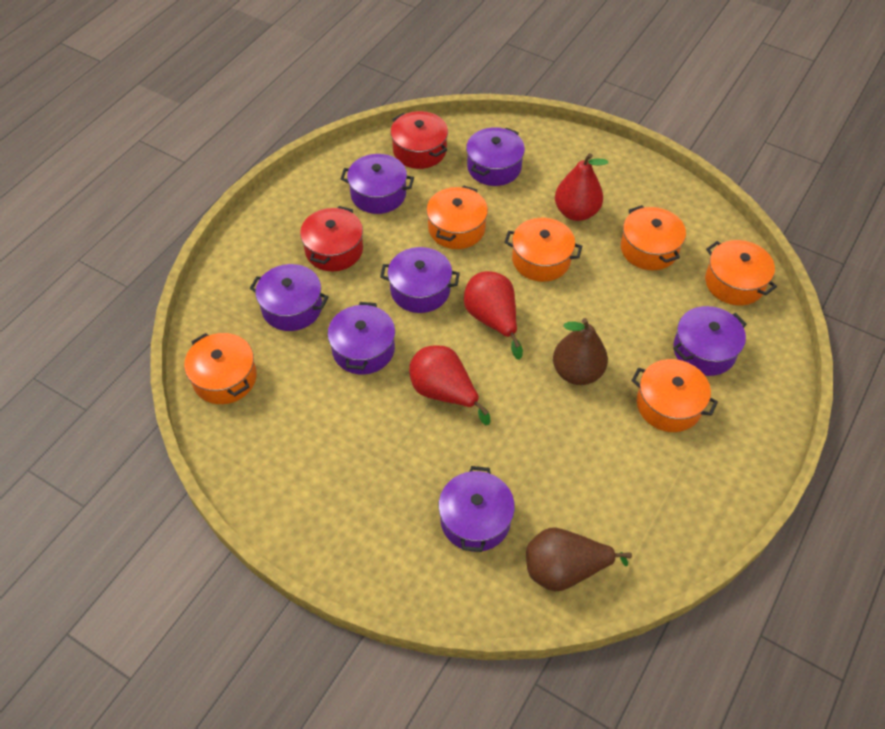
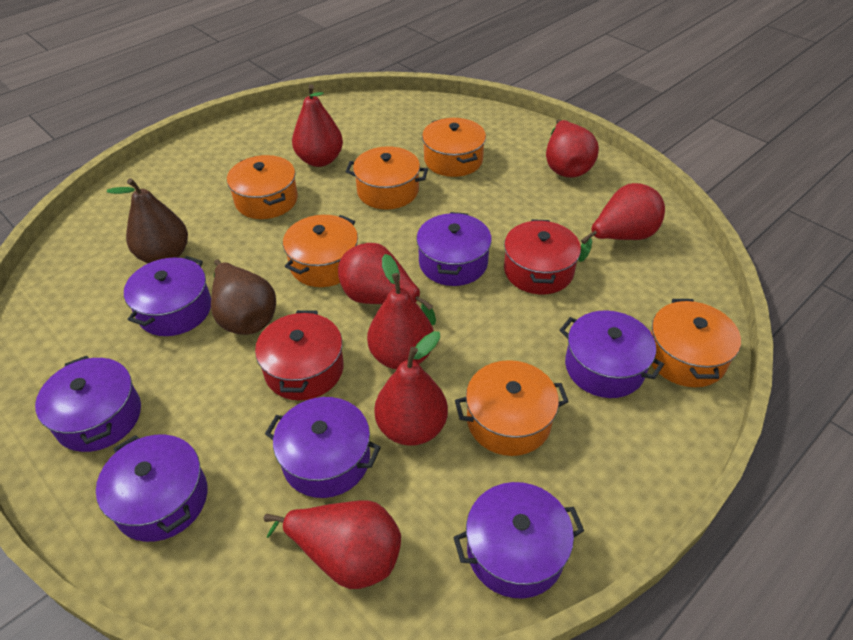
red pear: [409,345,491,425] [464,271,523,360] [555,153,608,221] = 3 -> [264,500,401,589] [292,84,343,167] [338,243,436,325] [367,254,434,369] [374,331,448,446] [546,119,599,178] [578,183,665,262] = 7

